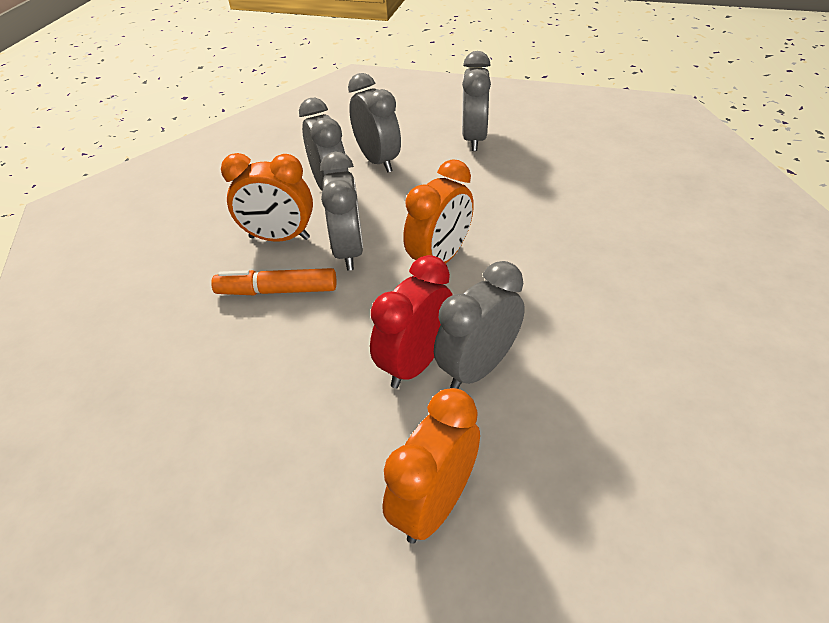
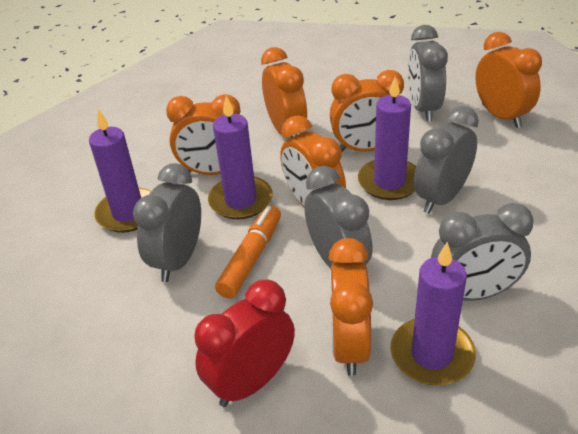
orange clock: [221,153,313,242] [382,388,480,544] [403,159,474,264] = 3 -> [166,94,241,175] [261,47,307,138] [280,115,346,207] [328,238,373,376] [330,70,404,152] [475,32,542,128] = 6
purple candle: none = 0 -> [89,109,151,233] [208,96,273,220] [358,76,416,200] [390,242,476,385] = 4

